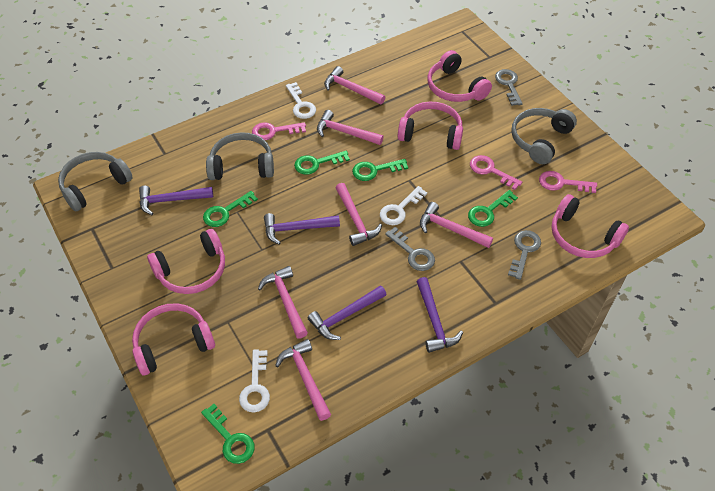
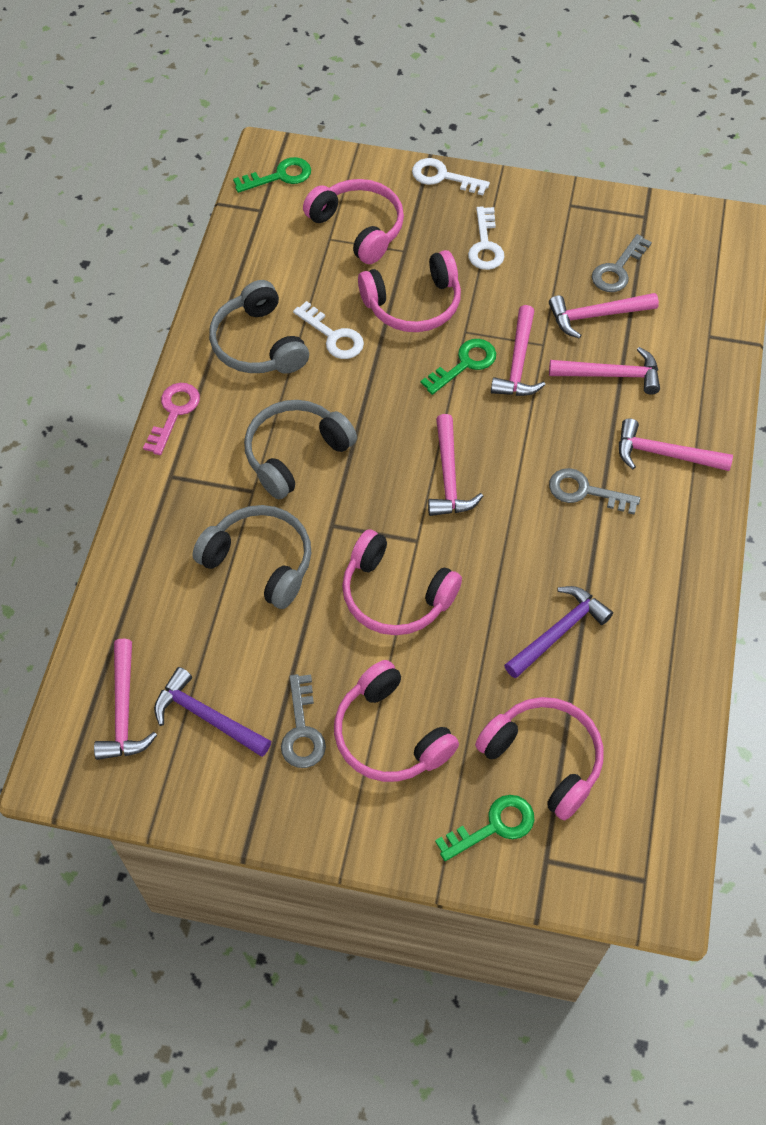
green key: [201,404,255,464] [203,191,258,227] [294,151,350,175] [352,159,408,181] [468,190,518,227] = 5 -> [233,157,311,193] [421,339,496,395] [435,795,535,861] = 3
pink key: [252,122,306,140] [470,155,522,190] [539,171,597,193] = 3 -> [143,383,200,455] = 1
purple hammer: [139,186,213,215] [264,213,340,245] [308,285,387,340] [417,277,463,353] = 4 -> [154,667,271,757] [504,586,613,678] = 2

